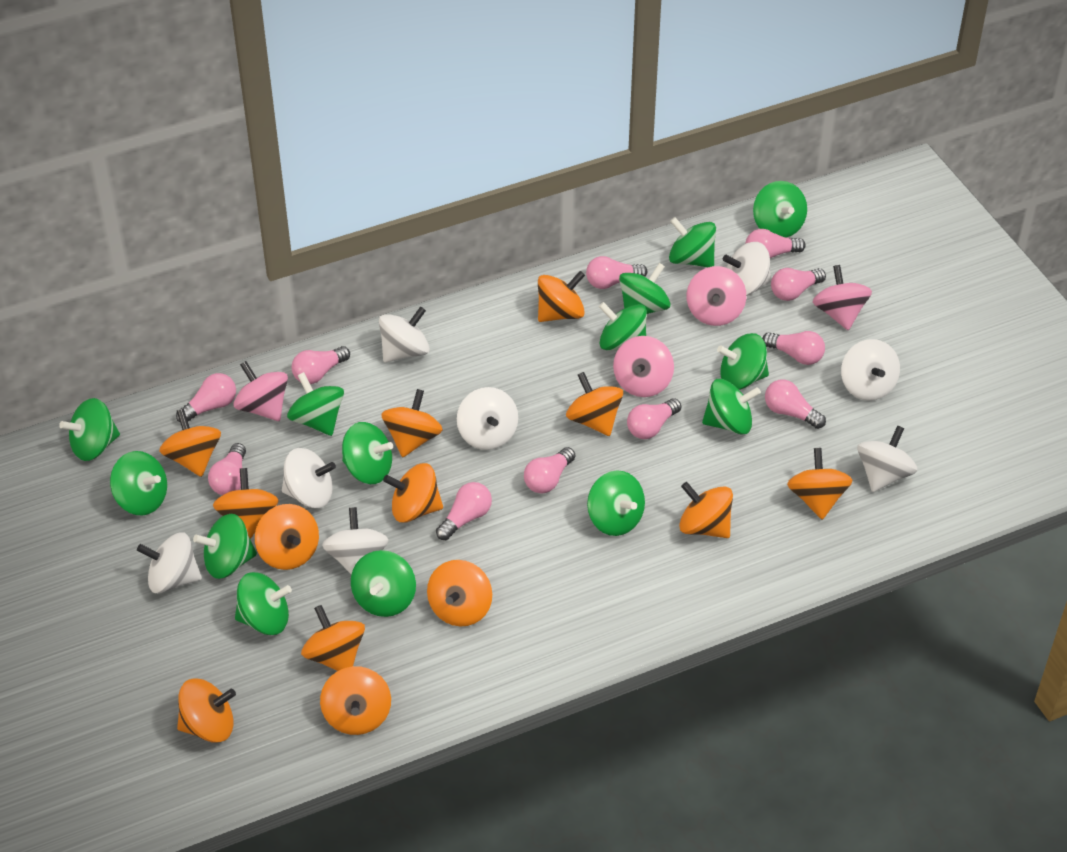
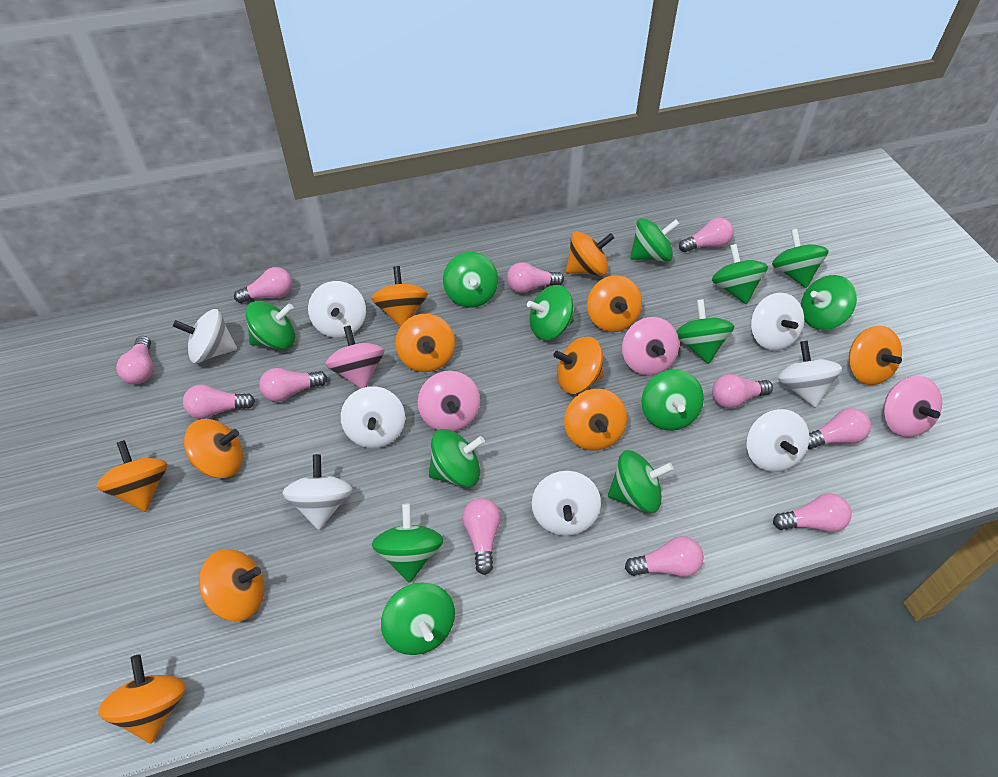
green spinning top: [59,398,120,461] [110,451,167,515] [193,514,257,579] [235,572,292,635] [287,372,344,436] [342,422,393,484] [351,550,416,617] [587,471,645,536] [599,302,647,350] [619,263,671,314] [669,217,716,267] [702,379,761,434] [717,333,769,390] [753,181,807,238] = 14 -> [246,301,295,349] [372,503,444,583] [381,582,455,655] [429,429,485,487] [443,252,498,307] [527,285,574,340] [608,450,673,513] [630,218,679,262] [641,370,704,431] [676,299,734,364] [712,244,768,304] [772,229,829,288] [801,275,857,330] = 13
orange spinning top: [159,409,221,477] [177,679,236,743] [213,468,279,539] [255,504,319,570] [301,605,365,671] [320,666,391,735] [381,389,443,457] [383,463,443,523] [427,560,492,627] [538,271,585,322] [566,372,623,436] [679,482,733,538] [787,448,853,519] = 13 -> [96,440,167,512] [98,655,186,743] [184,419,243,478] [199,549,264,621] [372,266,428,327] [395,314,455,372] [553,337,604,394] [564,389,627,450] [566,232,614,276] [587,275,642,332] [849,326,902,385] = 11

